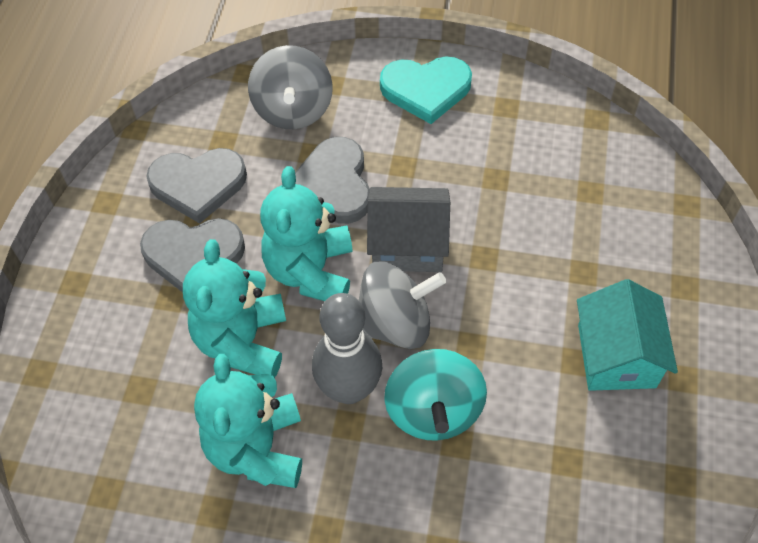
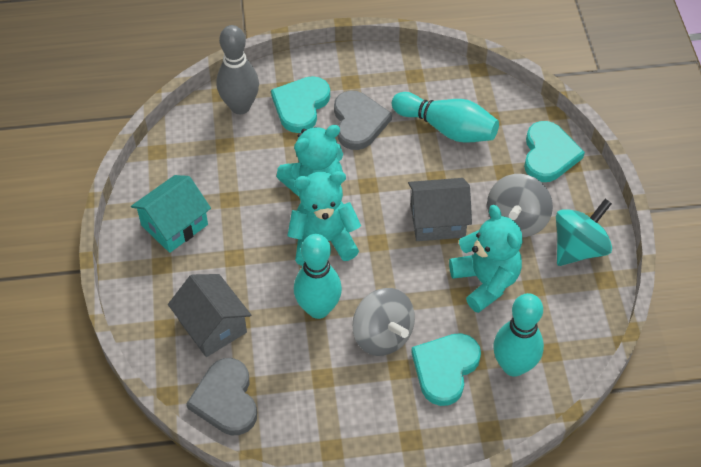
grey heart: [140,218,245,293] [146,148,247,224] [295,137,370,224] = 3 -> [186,358,257,435] [334,90,392,150] = 2
grey house: [367,187,450,272] = 1 -> [168,274,251,357] [408,178,472,241] = 2
turquoise bowling pin: none = 0 -> [294,234,342,319] [392,92,499,143] [493,293,544,377] = 3
turquoise heart: [380,56,472,124] = 1 -> [271,76,330,133] [411,333,481,406] [524,121,585,182] = 3

